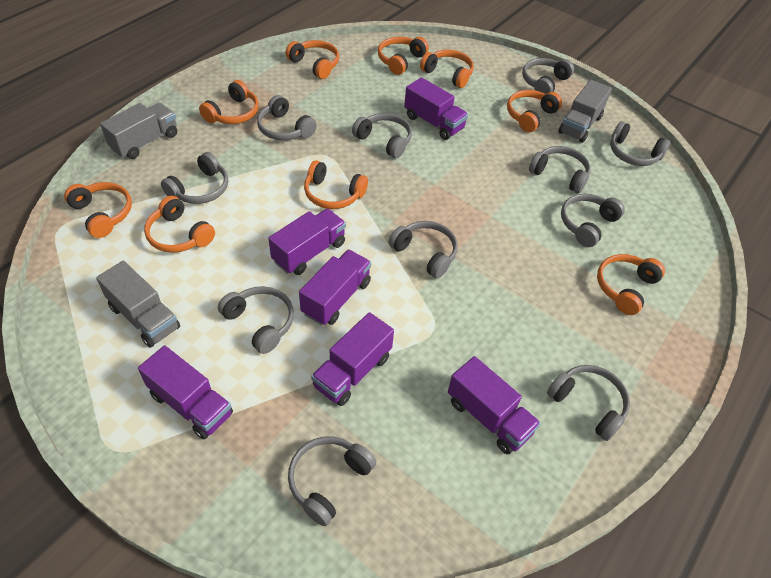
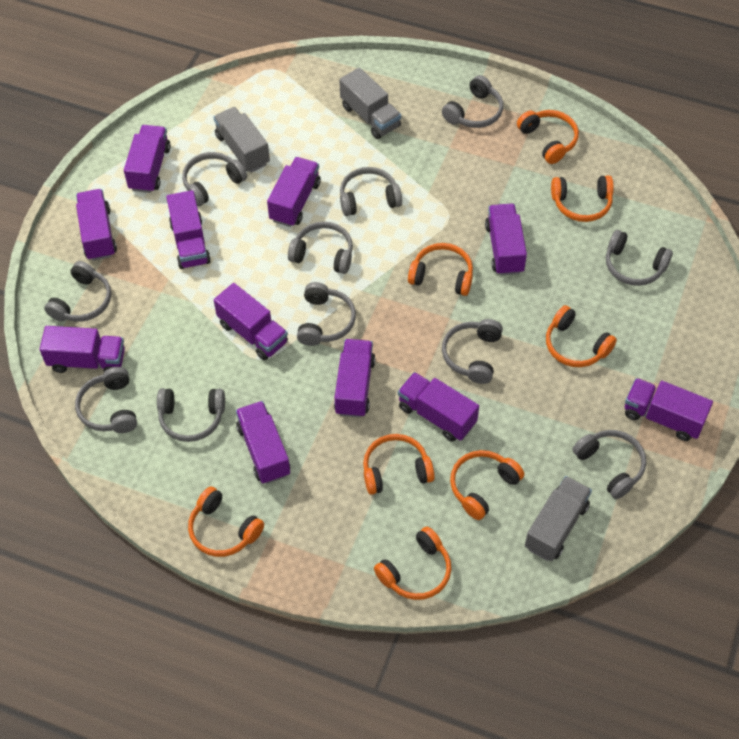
orange headphones: [64,182,132,238] [144,196,215,253] [199,80,259,124] [286,40,339,79] [304,160,368,209] [378,37,429,75] [420,50,474,88] [507,90,562,132] [597,254,665,315] = 9 -> [188,486,264,557] [363,434,435,495] [374,527,451,600] [408,243,473,296] [450,450,524,520] [517,110,579,164] [546,305,617,367] [551,175,614,222] = 8
purple truck: [138,345,233,439] [268,209,346,275] [299,249,371,325] [311,312,394,406] [404,77,468,140] [448,356,541,454] = 6 -> [40,326,125,373] [76,189,117,261] [124,125,171,193] [166,190,211,269] [214,283,288,360] [236,401,290,484] [267,157,321,227] [334,339,376,418] [398,372,479,442] [485,204,527,275] [625,378,713,441] = 11

